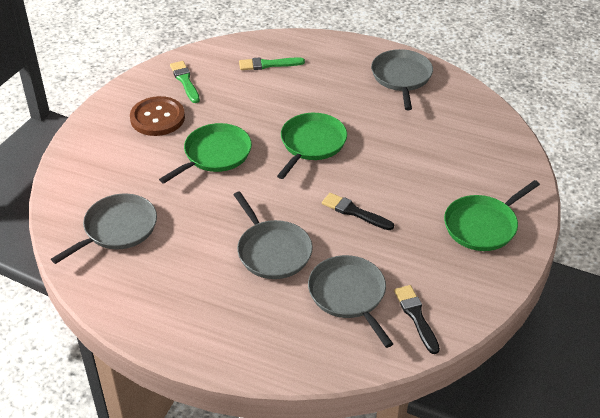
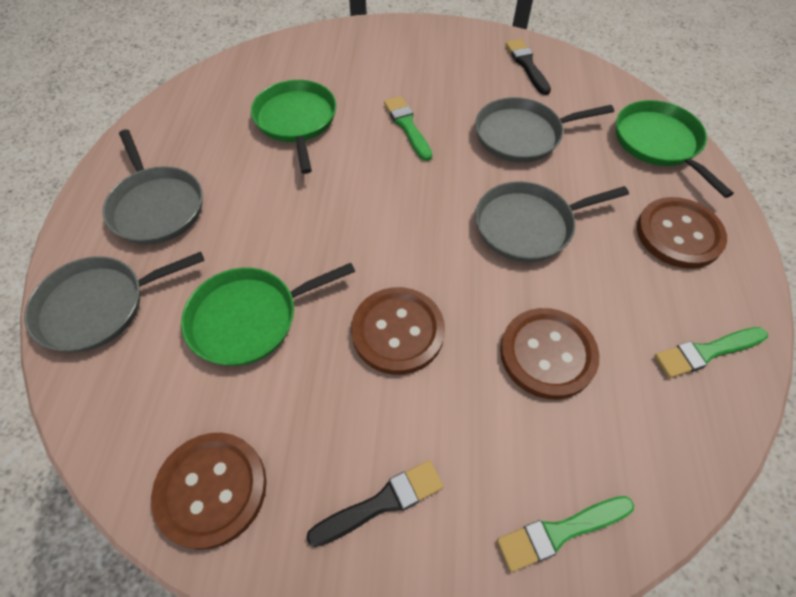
brown button: [130,96,185,136] = 1 -> [151,433,267,550] [351,287,445,375] [500,308,599,399] [637,197,727,269] = 4
green brush: [170,61,200,103] [239,57,305,70] = 2 -> [384,96,432,161] [497,496,634,572] [655,327,768,378] = 3

